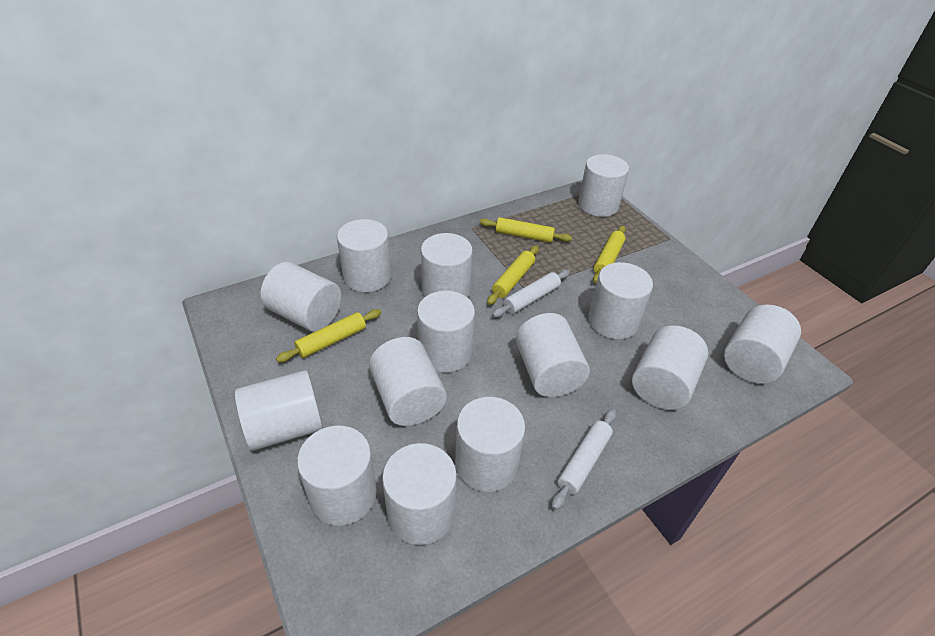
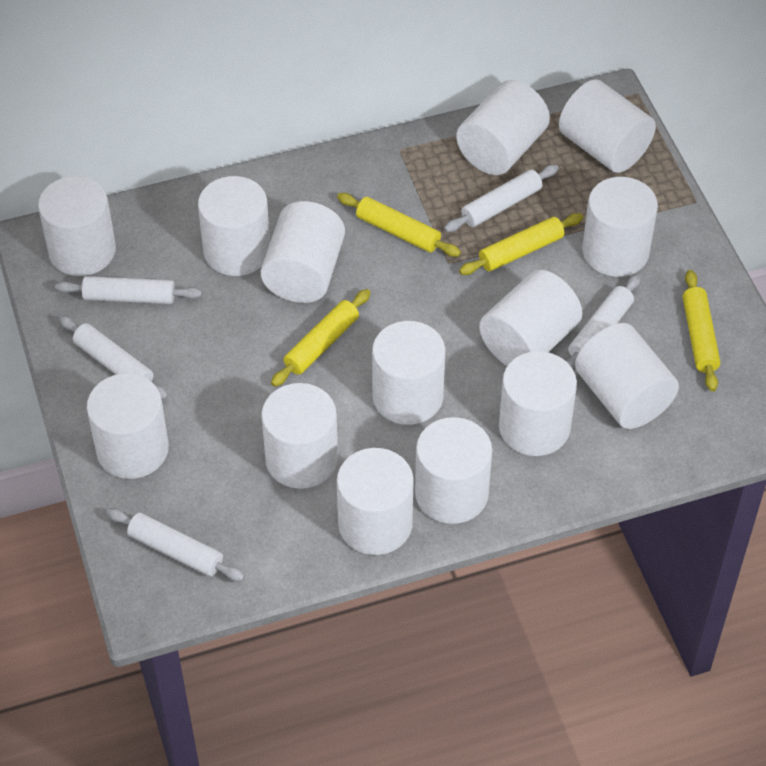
white rolling pin: [492,270,570,317] [552,409,616,510] = 2 -> [55,276,202,304] [59,315,168,400] [106,508,245,582] [444,165,559,232] [566,274,641,370] = 5

